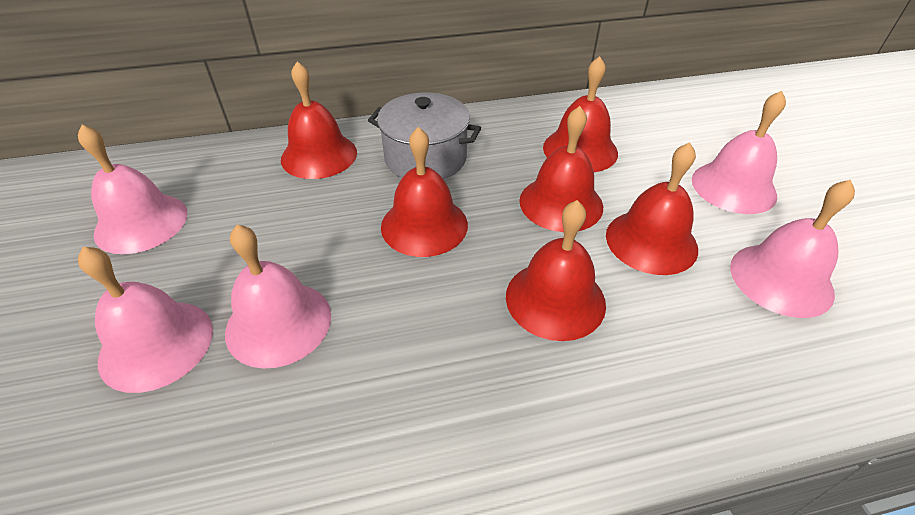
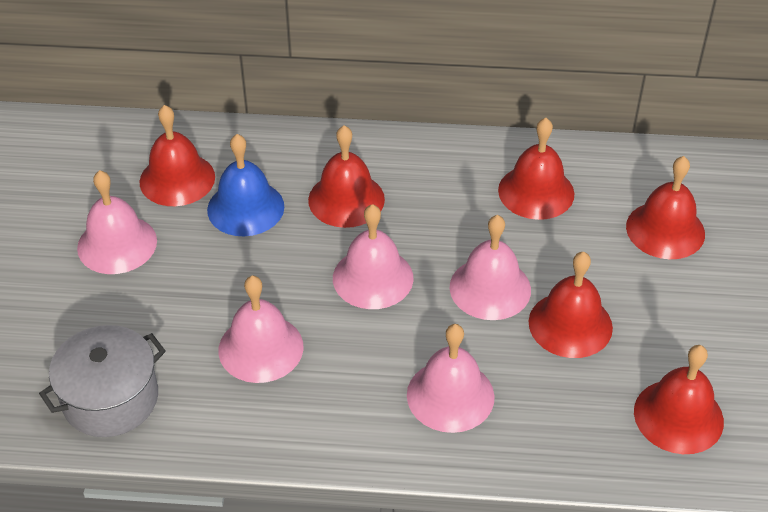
blue bell: none = 0 -> [207,134,284,236] = 1

